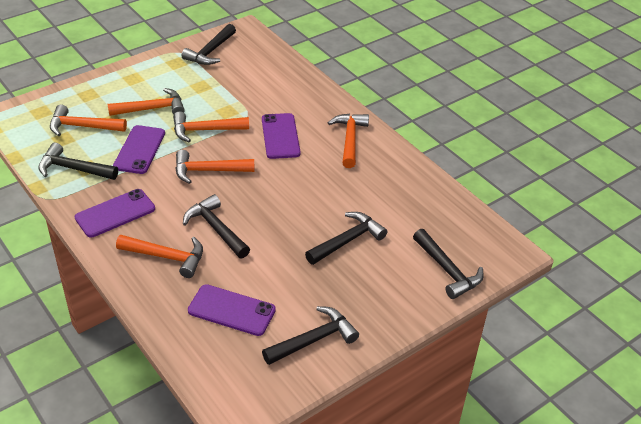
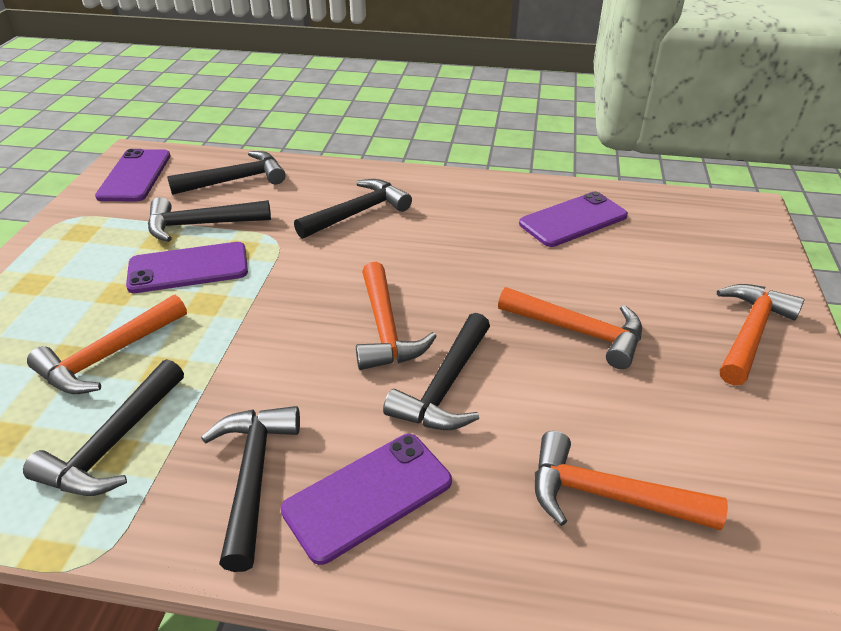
orange hammer: [50,104,127,136] [108,88,185,116] [116,235,203,278] [173,111,249,142] [175,150,254,184] [328,114,369,168] = 6 -> [27,295,187,394] [356,262,437,370] [498,287,642,369] [535,431,728,530] [717,284,804,385] = 5

